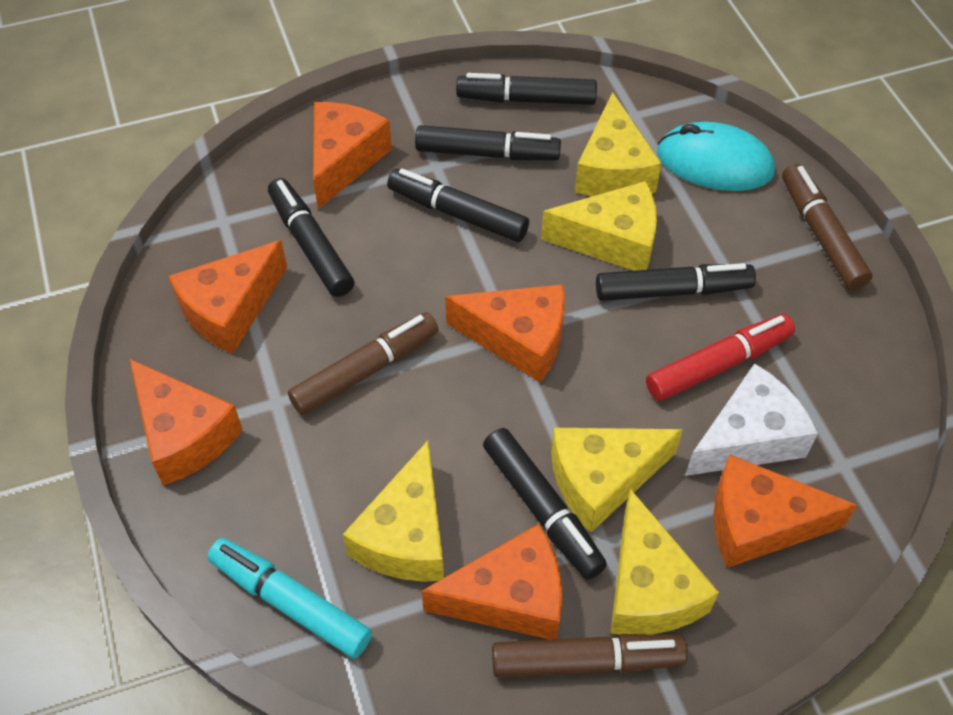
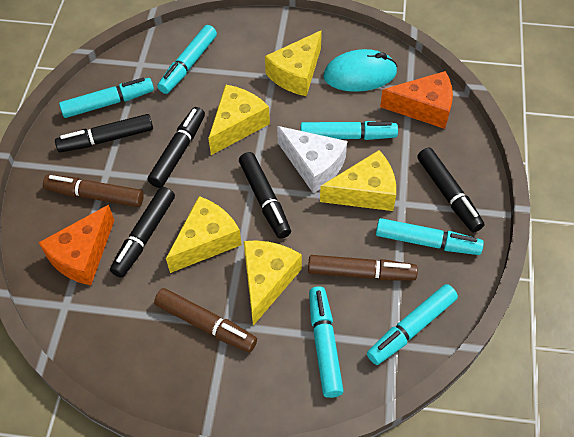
black marker: [268,178,354,297] [387,168,529,242] [415,125,561,160] [456,73,597,105] [483,428,607,580] [596,263,756,301] = 6 -> [55,114,153,152] [110,187,175,278] [148,107,205,188] [239,152,291,239] [417,148,484,233] = 5
orange cheese: [129,359,243,486] [168,240,287,354] [313,102,392,209] [422,524,562,639] [445,284,565,383] [714,454,858,568] = 6 -> [38,205,115,285] [380,71,453,129] = 2
red marker: [646,314,795,401] = 1 -> none = 0
turquoise marker: [207,538,372,659] = 1 -> [59,78,154,118] [157,25,217,94] [301,121,398,140] [309,286,344,398] [367,284,458,365] [376,218,484,255] = 6

